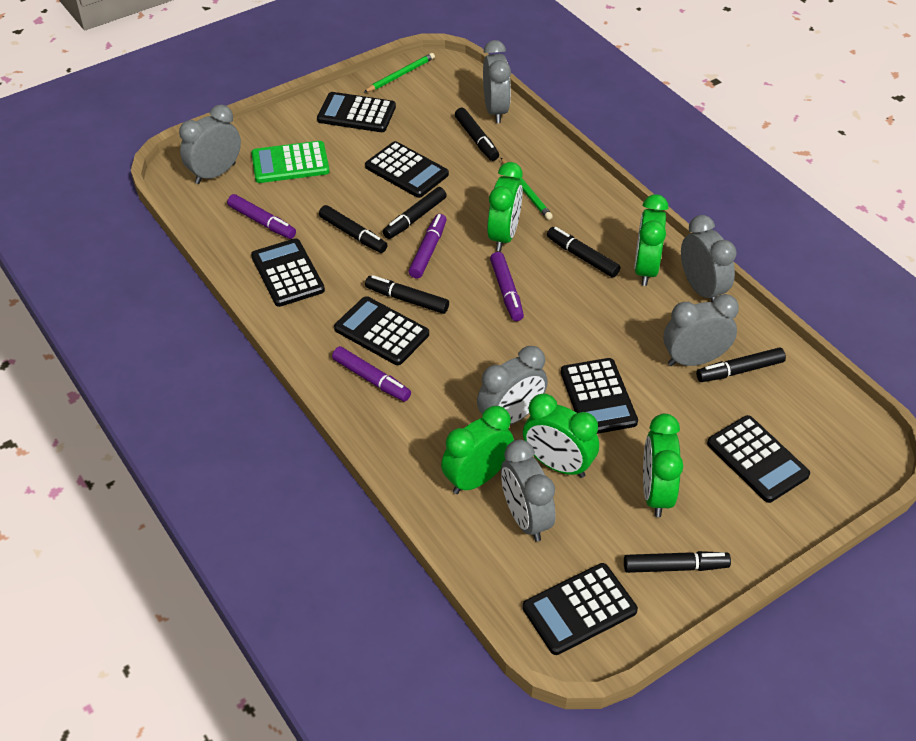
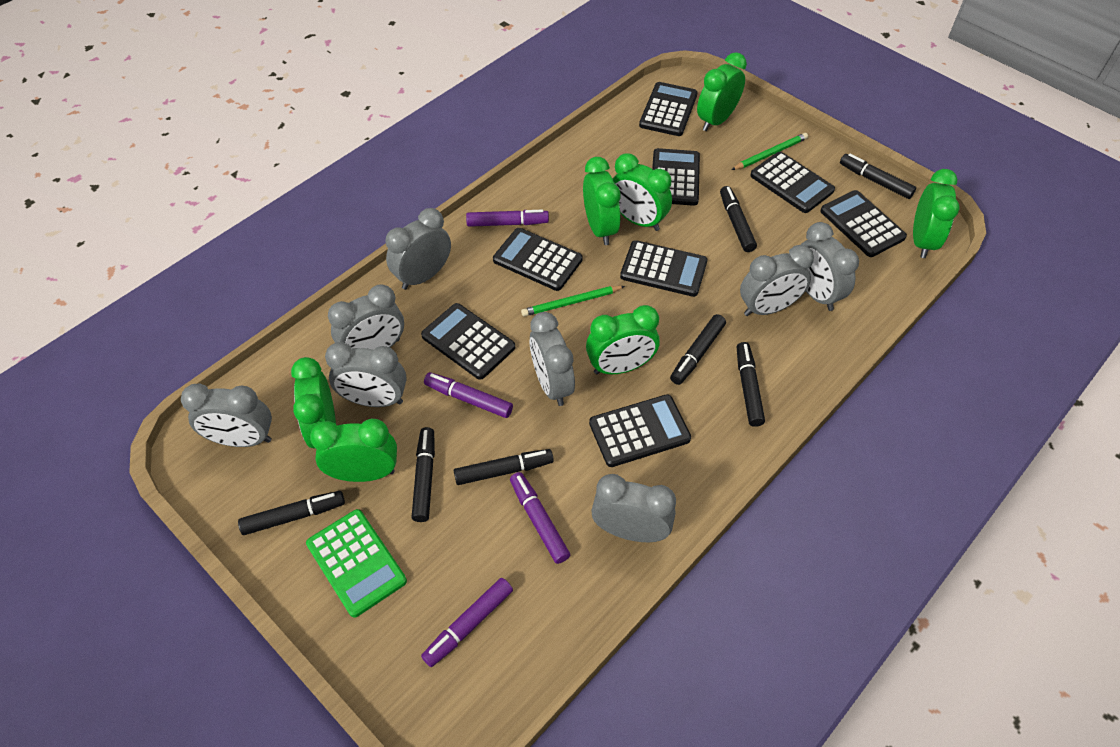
black calculator: [251,238,325,307] [317,92,396,132] [334,296,429,365] [365,141,449,198] [522,563,638,655] [561,358,638,434] [707,415,810,503] = 7 -> [421,303,515,380] [493,228,582,291] [589,394,691,467] [620,240,708,297] [639,82,698,136] [652,148,700,206] [750,152,835,213] [820,190,907,257] = 8
green clock: [441,406,514,494] [487,162,523,251] [523,393,599,478] [634,194,668,286] [643,414,683,517] = 5 -> [291,357,336,448] [310,419,397,482] [583,157,621,245] [586,305,660,374] [613,153,672,231] [697,52,747,131] [913,169,960,258] = 7
grey clock: [179,105,241,184] [477,346,548,425] [483,40,511,123] [501,439,556,542] [663,294,739,366] [681,215,737,302] = 6 -> [181,383,272,447] [325,342,407,407] [328,284,404,350] [386,208,451,290] [530,312,575,406] [591,474,676,542] [740,245,814,316] [801,222,859,311] = 8

